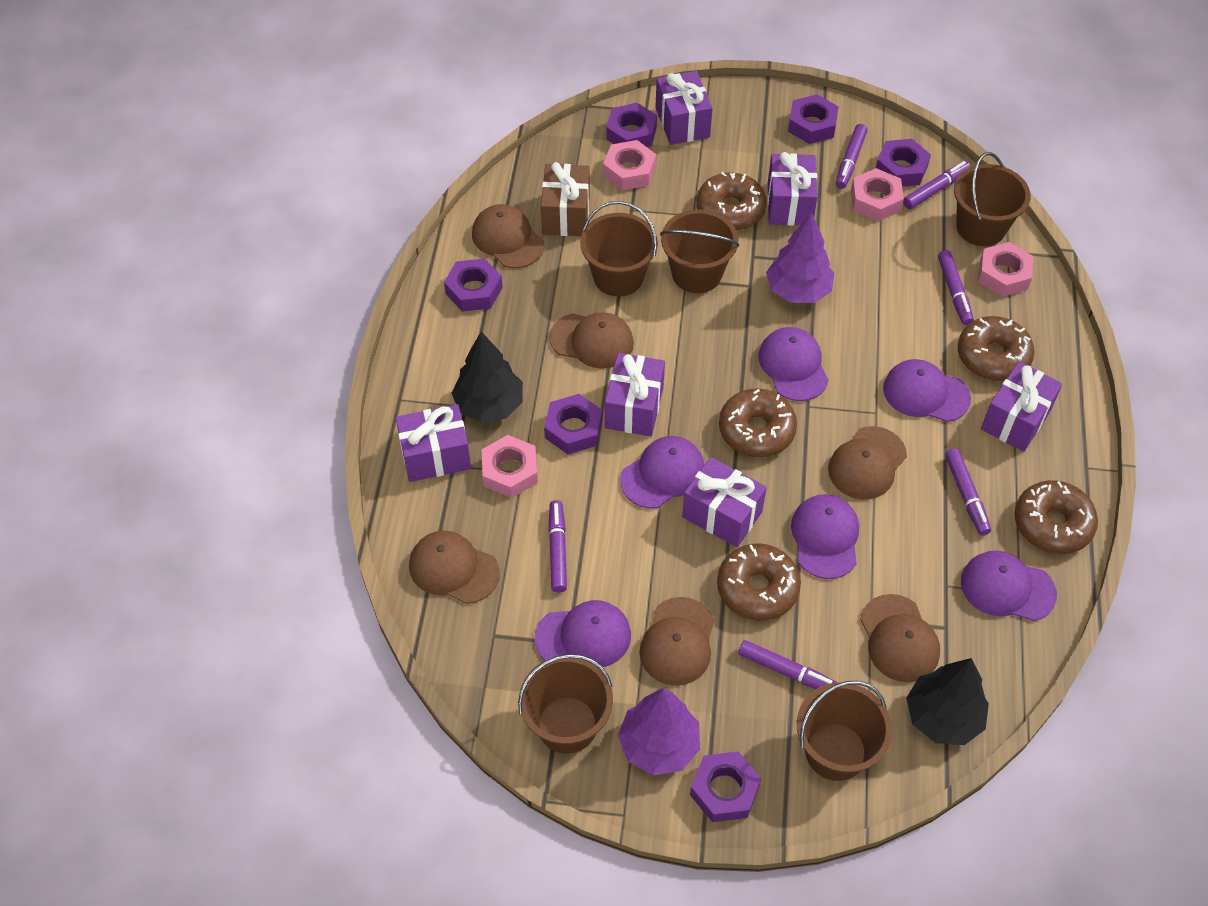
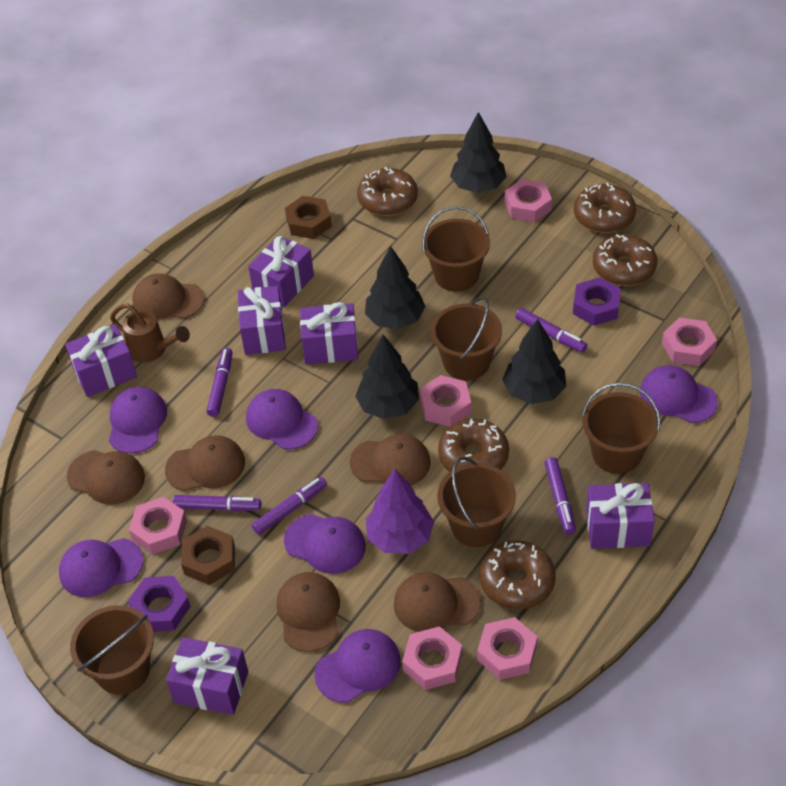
black tree: [452,332,523,423] [906,658,989,745] = 2 -> [355,335,419,419] [365,246,426,329] [450,112,506,193] [502,319,566,404] = 4
brown gift: [541,162,590,236] = 1 -> none = 0
brown nut: none = 0 -> [181,526,235,585] [285,196,332,239] = 2
brown watering can: none = 0 -> [110,304,190,363] = 1
pink nut: [481,435,538,498] [603,140,656,190] [851,168,904,221] [978,242,1034,297] = 4 -> [129,497,187,554] [402,626,462,690] [420,375,471,427] [477,617,537,680] [505,179,552,222] [662,318,717,366] = 6
purple marker: [548,500,567,592] [738,640,837,689] [836,124,868,189] [903,161,971,209] [938,250,974,325] [945,448,991,535] = 6 -> [173,495,261,511] [206,348,233,417] [252,477,327,535] [515,308,587,353] [545,457,576,535] = 5
purple nut: [444,258,503,312] [544,394,602,454] [606,103,657,147] [690,751,761,822] [788,94,839,144] [876,139,931,187] = 6 -> [128,576,191,632] [573,277,621,326] = 2
purple tree: [618,688,700,776] [766,213,834,303] = 2 -> [366,469,434,554] = 1

